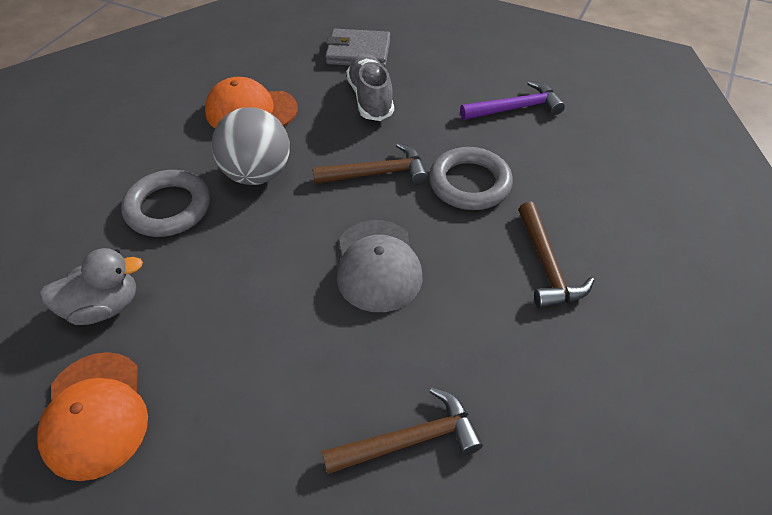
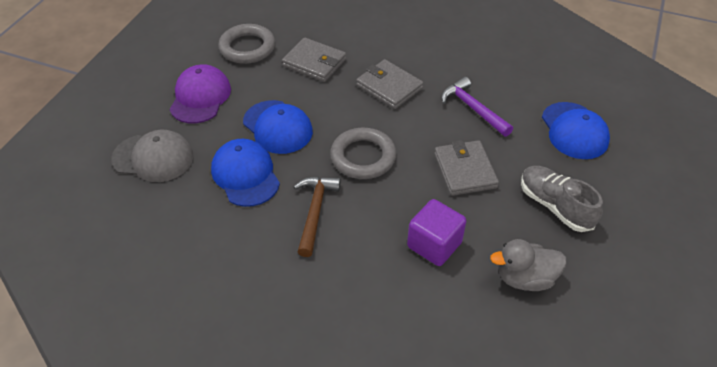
blue cap: none = 0 -> [211,139,280,207] [243,100,313,154] [542,102,610,159] = 3
brown hammer: [313,143,428,184] [322,387,483,474] [519,202,594,308] = 3 -> [293,176,341,257] = 1
grey ball: [211,107,290,185] = 1 -> none = 0
grey wallet: [325,29,390,67] = 1 -> [282,38,346,82] [356,59,423,109] [434,140,499,196] = 3
orange cap: [37,352,148,481] [205,77,298,128] = 2 -> none = 0
purple cap: none = 0 -> [169,64,231,123] = 1
purple cube: none = 0 -> [407,199,466,266] = 1

